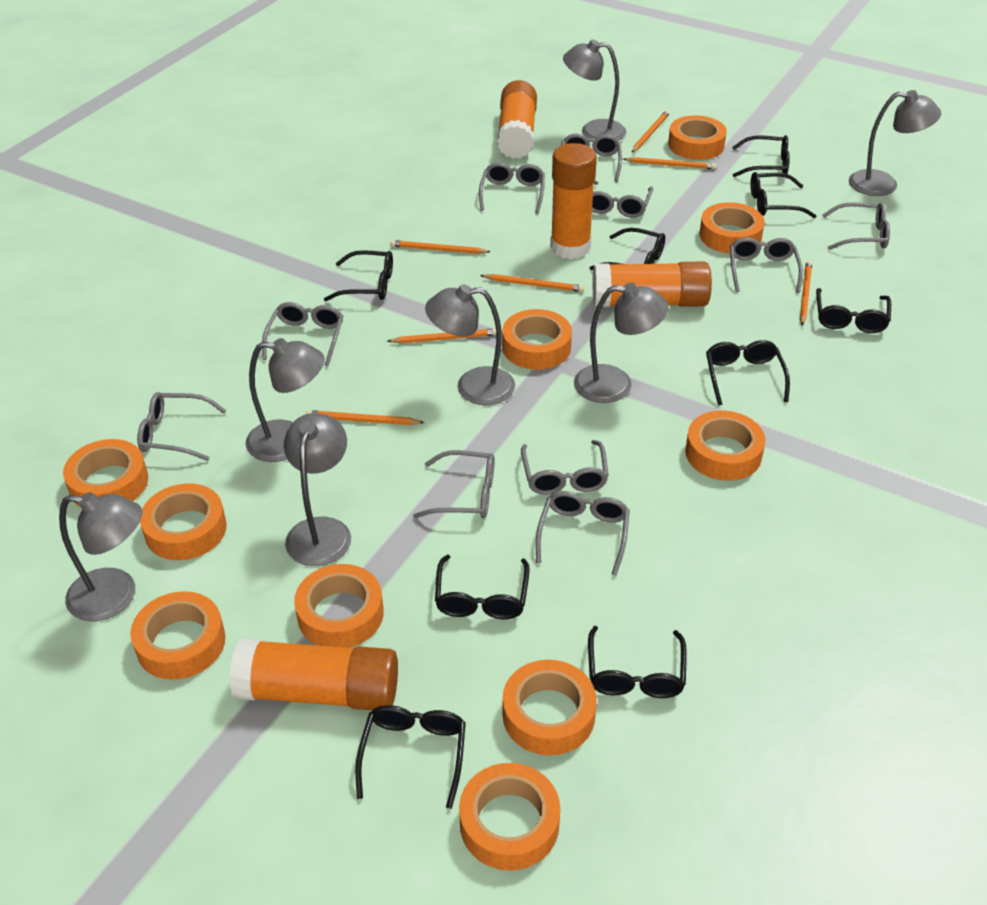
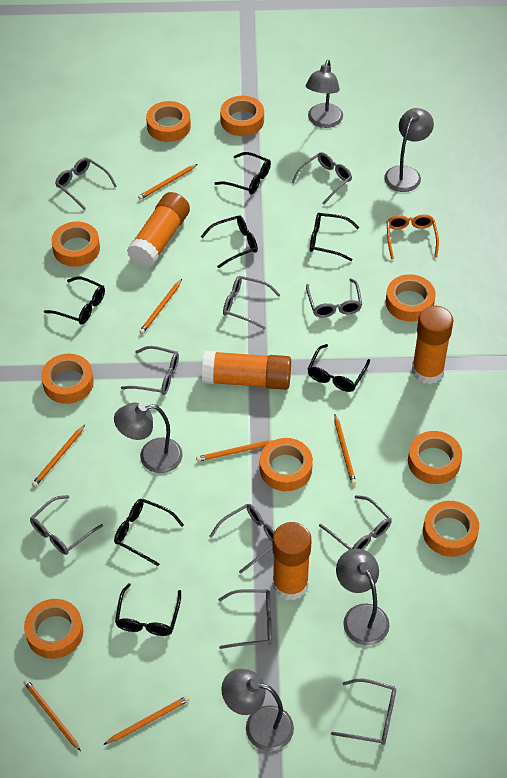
black glasses: [324,250,393,301] [355,705,466,809] [435,555,530,620] [588,626,687,698] [589,228,665,270] [706,340,790,406] [732,135,790,177] [750,172,816,218] [816,288,891,333] = 9 -> [44,277,105,325] [114,498,184,566] [115,583,181,636] [201,215,258,268] [214,152,271,195] [307,344,370,392] [310,213,360,261] = 7
grey lamp: [59,492,142,621] [246,338,325,462] [284,413,351,566] [425,284,515,405] [563,39,626,141] [574,283,669,403] [849,90,941,196] = 7 -> [114,403,183,473] [222,669,294,751] [306,60,343,128] [336,549,389,645] [384,108,434,192] = 5
orange glasses: none = 0 -> [387,214,439,259] = 1
orange tape: [63,439,148,507] [130,591,225,680] [140,484,226,560] [294,564,384,648] [459,763,560,871] [502,309,572,370] [502,660,597,756] [668,116,727,160] [685,411,765,481] [699,202,765,254] = 10 -> [24,599,83,659] [41,354,94,404] [51,222,100,267] [146,101,191,142] [220,96,264,136] [260,438,313,491] [386,274,436,322] [408,431,462,484] [423,501,479,557] = 9

